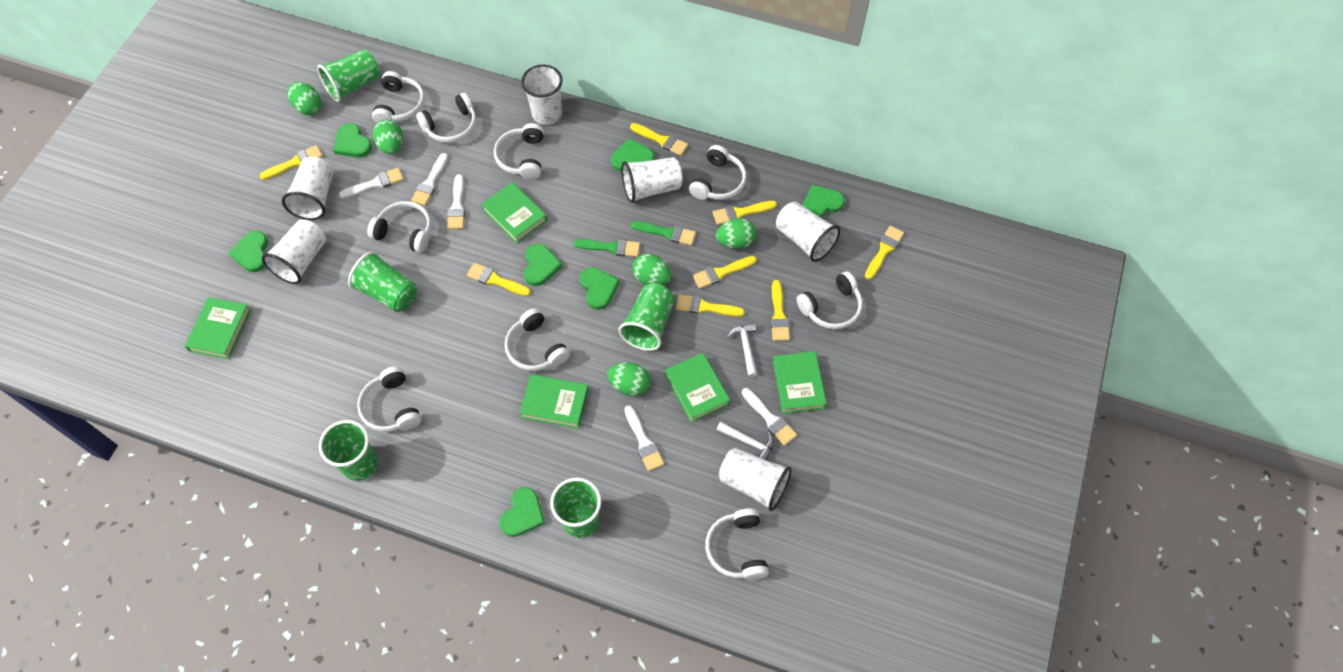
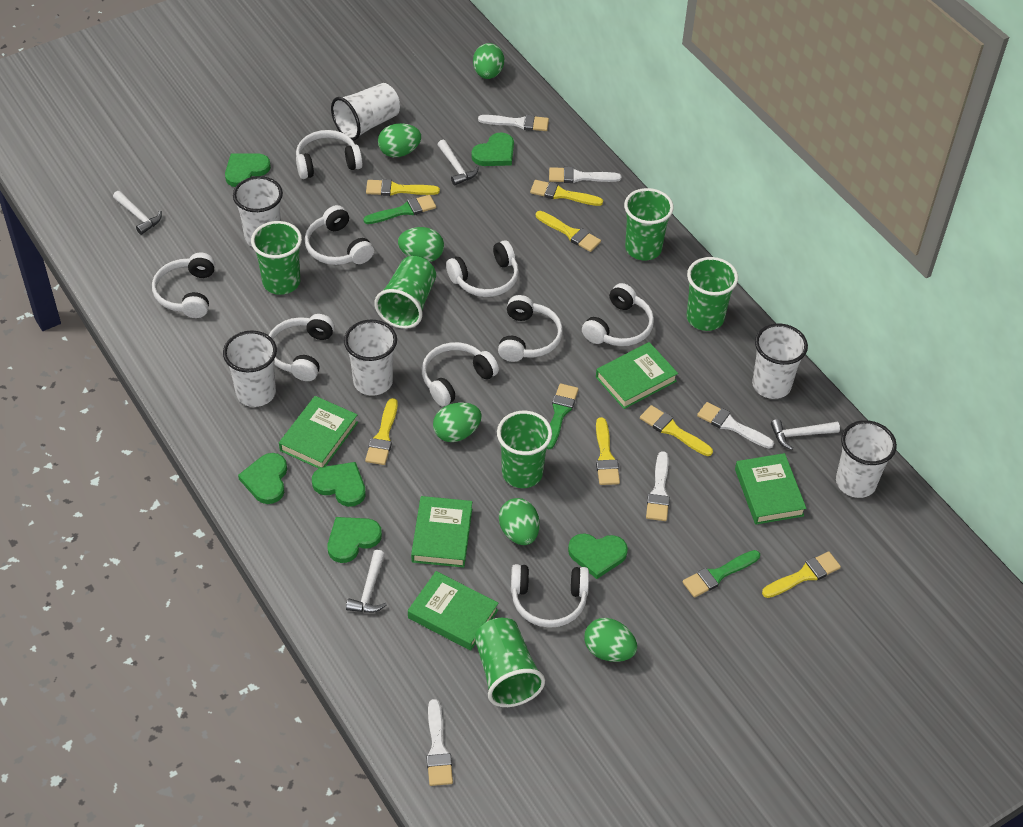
green brush: [574,239,640,257] [631,221,696,246] = 2 -> [364,195,436,224] [547,383,578,449] [683,550,760,598] = 3
green cup: [317,49,380,102] [319,420,378,481] [348,251,417,312] [550,478,601,538] [619,284,674,351] = 5 -> [251,221,302,295] [374,256,436,329] [475,618,545,707] [497,411,552,488] [624,188,674,261] [686,257,738,331] = 6
green egg: [288,82,321,115] [373,120,403,154] [607,362,650,396] [632,254,671,286] [716,218,756,249] = 5 -> [378,123,421,157] [398,227,444,262] [433,402,482,442] [473,43,504,79] [499,498,540,545] [584,618,637,662] = 6
green heart: [228,231,268,272] [333,123,372,158] [499,487,545,537] [524,244,562,286] [580,267,620,310] [611,138,654,171] [803,185,845,218] = 7 -> [225,153,271,187] [238,453,287,504] [312,462,366,507] [328,517,382,563] [471,132,514,166] [568,533,628,579] = 6
white hammer: [716,421,774,460] [727,323,758,377] = 2 -> [113,191,162,235] [346,550,387,613] [437,140,479,185] [771,419,840,450] = 4
yellow brush: [260,145,323,180] [467,263,531,296] [630,123,688,156] [676,294,745,317] [693,256,757,289] [712,201,777,225] [771,280,790,341] [865,226,904,279] = 8 -> [365,398,398,465] [366,179,440,196] [530,180,603,206] [536,211,601,252] [596,417,620,485] [640,405,713,456] [762,551,841,598] = 7

